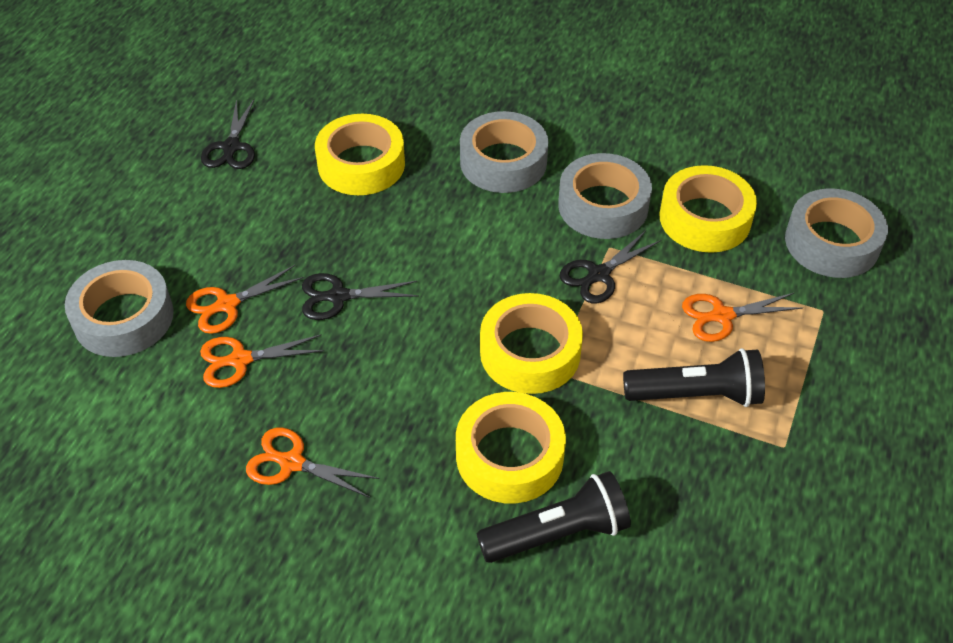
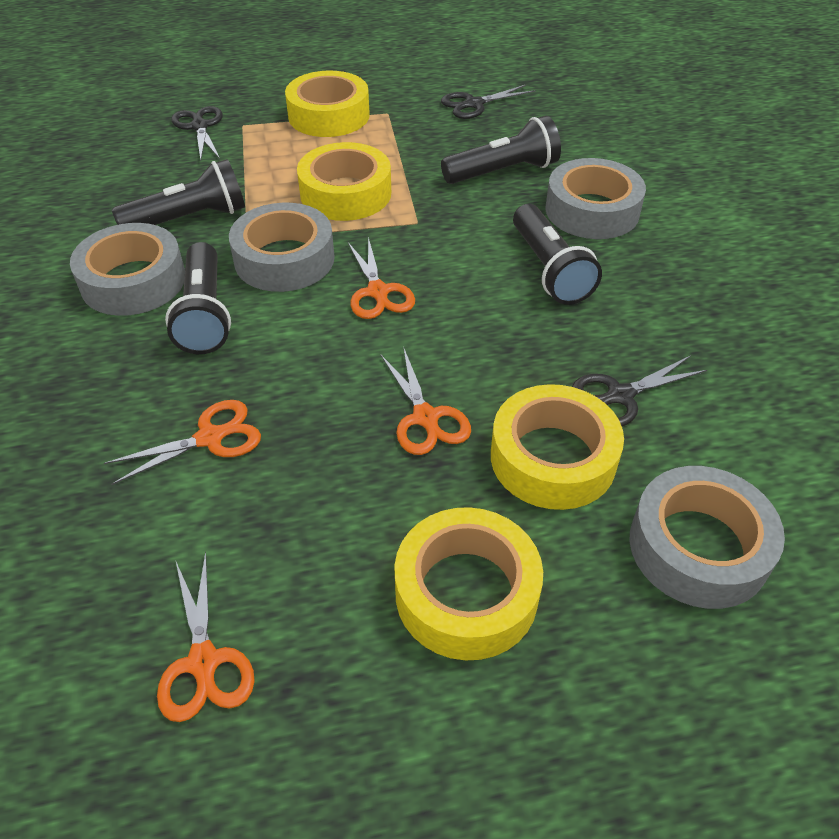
black flashlight: [477,471,631,563] [623,348,765,407] = 2 -> [112,159,245,225] [165,242,231,354] [441,116,561,184] [513,204,602,305] = 4

